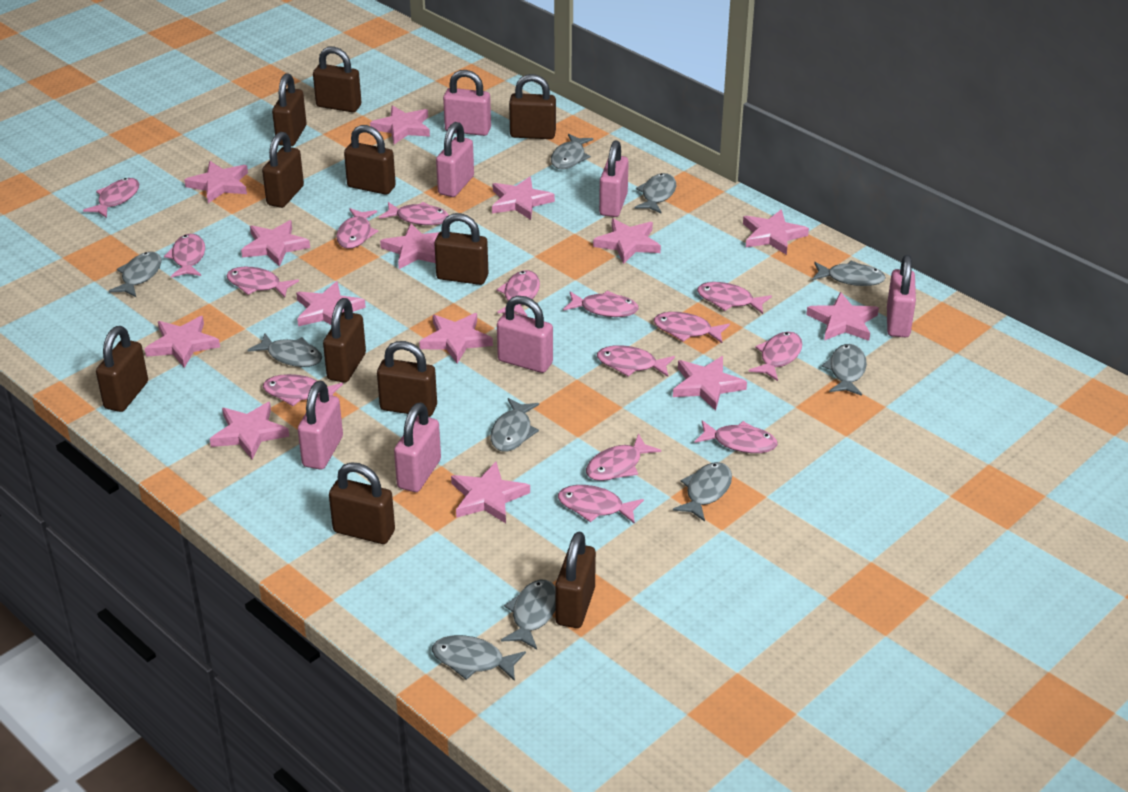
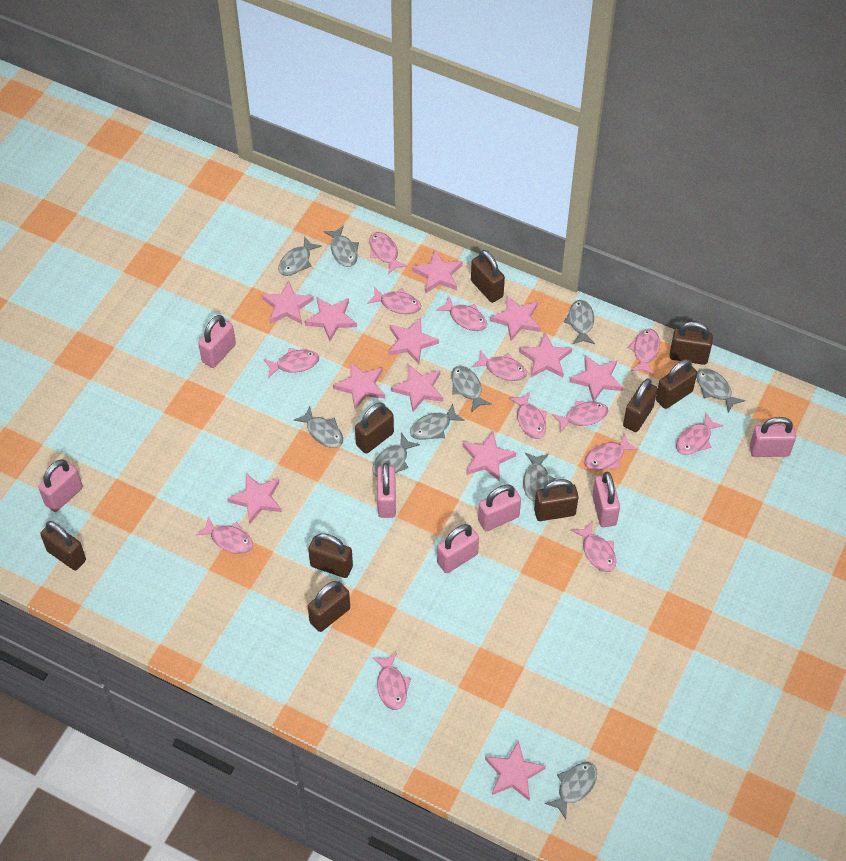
brown padlock: [96,326,148,412] [262,132,304,208] [272,73,307,146] [313,46,361,112] [323,298,366,383] [329,463,395,544] [344,125,396,195] [377,341,437,417] [434,213,488,285] [509,74,556,139] [555,531,596,628] = 11 -> [40,521,86,570] [308,533,353,578] [308,581,350,632] [355,402,394,454] [471,250,505,303] [534,479,579,521] [623,378,657,432] [656,359,697,409] [670,321,713,365] = 9
pink fish: [83,178,139,218] [164,234,205,278] [226,267,299,298] [263,374,343,406] [336,208,378,249] [379,202,449,225] [497,270,540,316] [558,485,644,524] [563,290,639,317] [586,434,661,481] [597,345,675,377] [654,312,730,343] [694,420,778,453] [697,282,772,314] [749,332,802,381] = 15 -> [196,517,253,554] [264,348,319,378] [367,287,421,314] [369,232,408,274] [372,653,411,710] [436,296,487,331] [472,350,527,381] [509,392,547,439] [552,401,608,433] [572,521,616,572] [584,433,639,470] [628,329,660,375] [676,413,724,455] = 13
pink star: [145,316,220,368] [184,161,248,203] [210,402,289,460] [241,220,310,266] [296,281,366,326] [370,105,430,144] [380,223,439,269] [419,313,493,364] [451,462,530,523] [492,177,555,220] [593,218,661,264] [673,356,747,411] [743,209,809,255] [806,292,879,341] = 14 -> [227,473,282,524] [262,281,314,324] [305,298,357,341] [333,362,385,409] [388,318,439,364] [391,364,443,412] [412,250,462,294] [463,432,516,481] [485,741,546,800] [490,296,541,340] [519,333,572,378] [570,355,623,402] = 12

